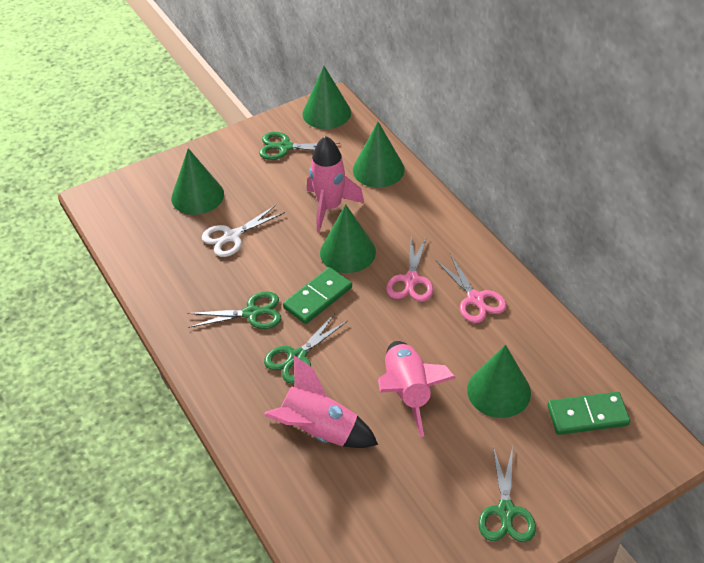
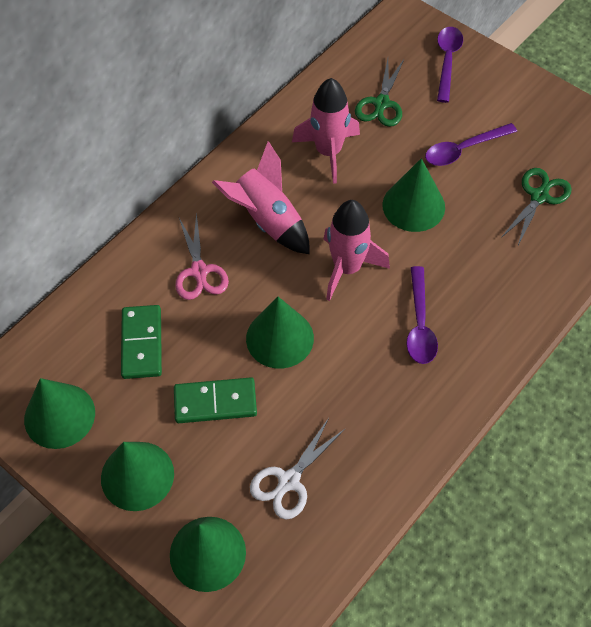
green scissors: [187,291,281,329] [259,132,340,160] [264,313,348,384] [478,446,536,542] = 4 -> [355,59,404,127] [501,168,572,245] = 2
pink scissors: [386,236,433,302] [436,254,507,323] = 2 -> [175,212,229,300] = 1
purple spoon: none = 0 -> [406,266,438,364] [425,123,517,166] [437,27,463,103] = 3

